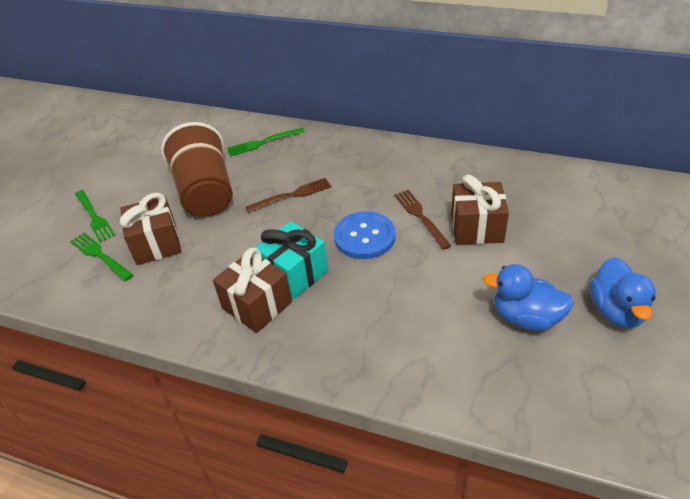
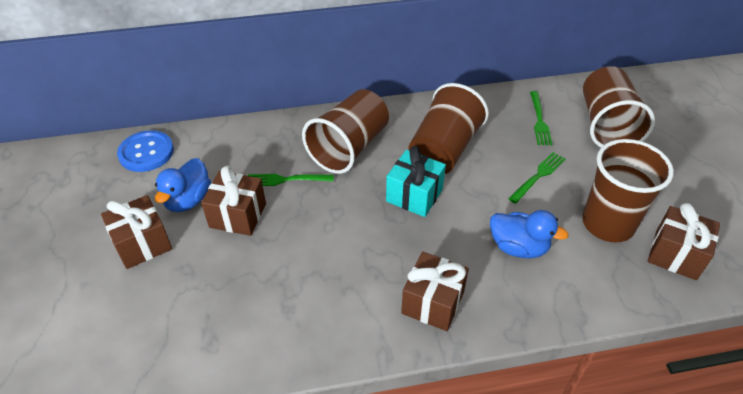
brown cup: [161,122,233,217] = 1 -> [302,89,389,174] [408,83,489,174] [582,139,674,243] [583,66,655,147] = 4
brown fork: [246,178,331,213] [395,190,451,250] = 2 -> none = 0
brown gift: [119,193,182,265] [213,248,292,333] [451,175,509,244] = 3 -> [101,195,172,269] [201,166,266,236] [401,252,469,331] [648,203,720,280] = 4

